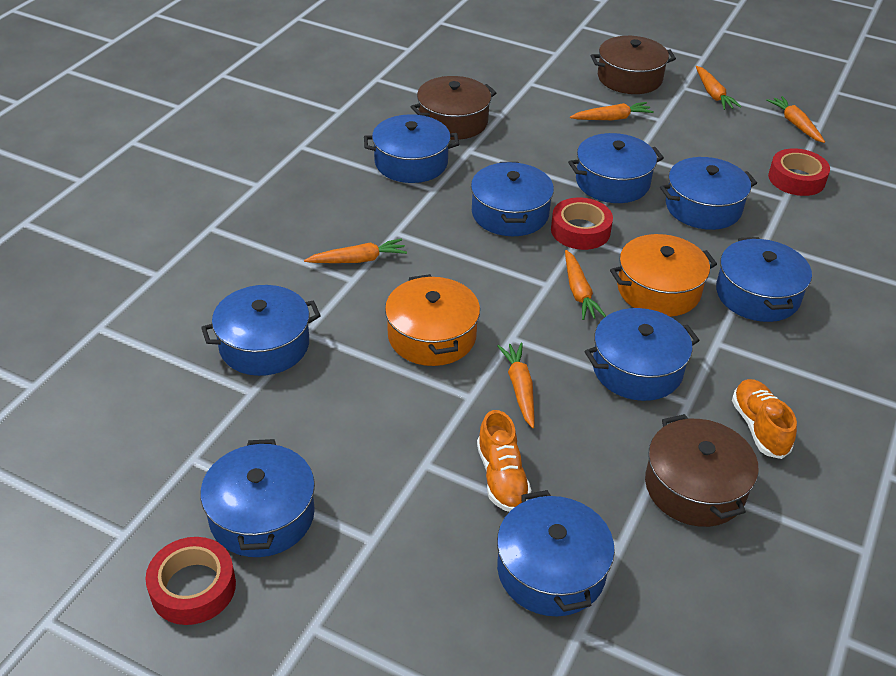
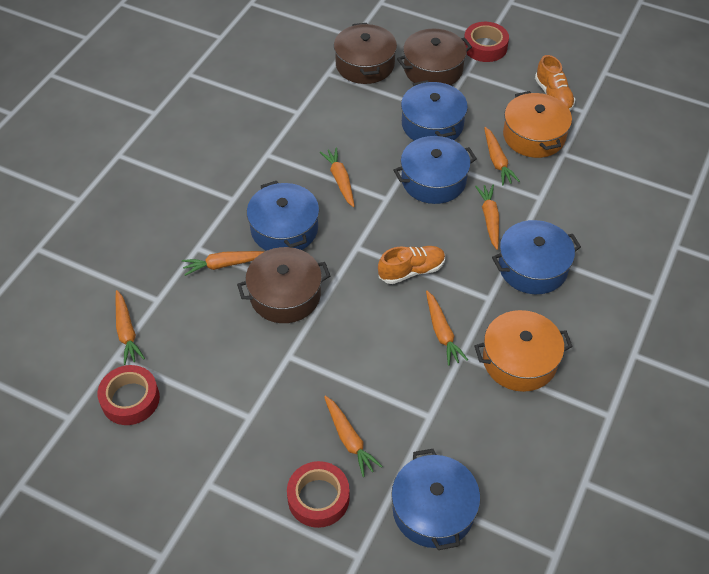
blue pot: [200,439,315,557] [201,285,321,376] [364,114,459,183] [471,162,554,236] [497,490,615,616] [568,133,664,203] [584,308,700,401] [660,157,757,230] [716,237,812,322] = 9 -> [247,181,319,251] [391,449,480,550] [394,136,477,204] [401,80,468,141] [492,220,581,294] = 5
orange carrot: [304,239,407,263] [497,343,534,428] [565,250,606,320] [570,102,654,120] [696,66,742,110] [766,96,825,143] = 6 -> [115,290,145,365] [182,251,265,276] [320,147,355,207] [324,396,383,477] [426,291,468,366] [475,185,499,250] [484,127,520,185] = 7

